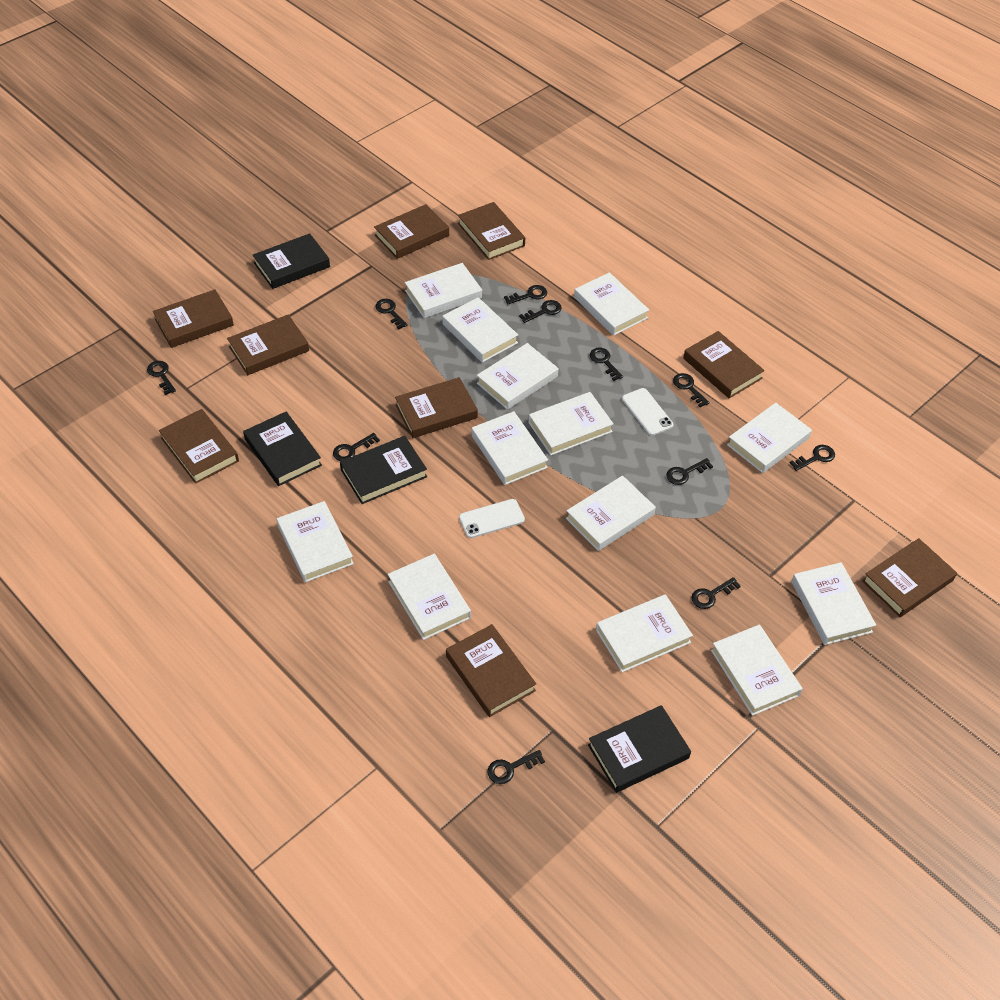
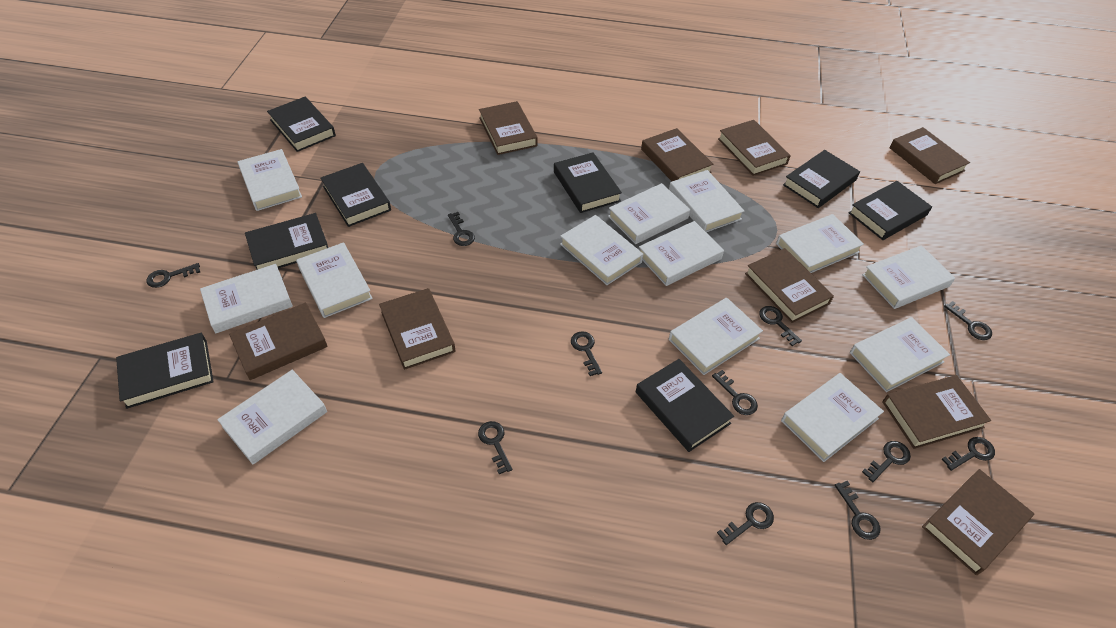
black book: [243,411,322,486] [253,233,330,289] [340,436,427,504] [588,705,691,793] = 4 -> [116,333,214,409] [245,213,328,270] [267,97,336,152] [320,163,391,227] [554,152,622,213] [636,359,734,452] [783,150,860,208] [848,181,932,240] = 8
white phone: [459,499,525,538] [622,388,674,436] = 2 -> none = 0

